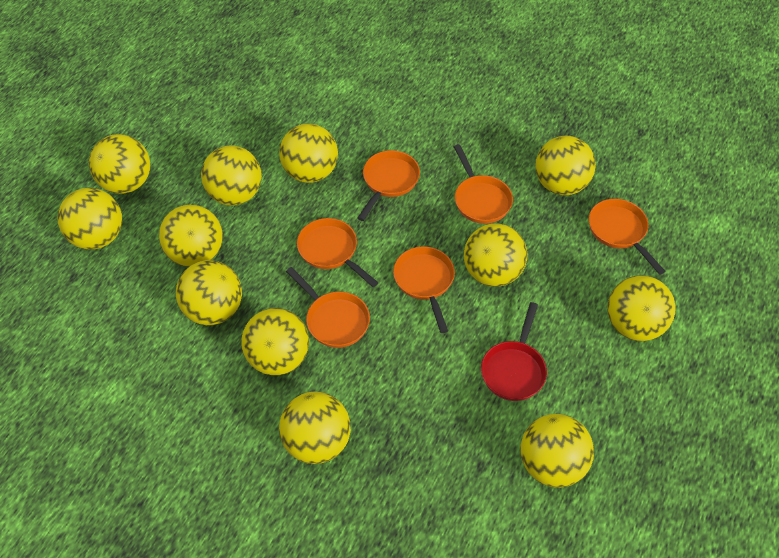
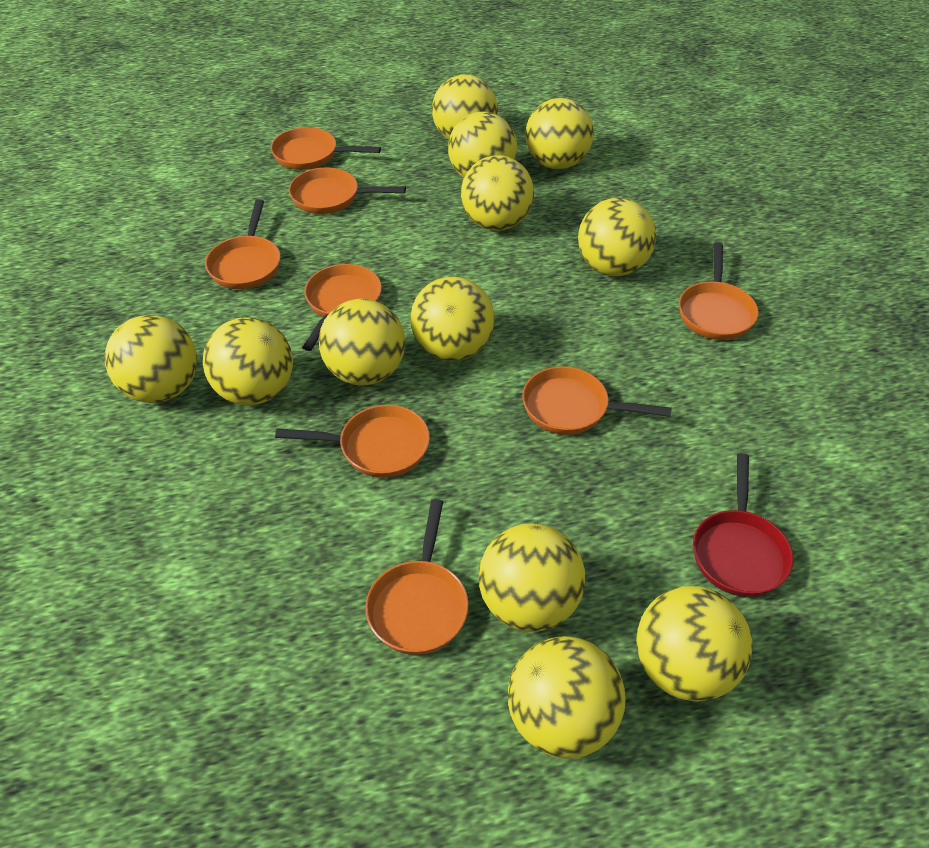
orange pan: [286,267,370,348] [297,218,379,287] [357,150,420,221] [393,246,455,333] [454,144,513,224] [589,199,665,275] = 6 -> [205,199,281,289] [271,127,381,170] [275,405,430,478] [289,167,406,214] [302,264,382,351] [365,499,469,655] [522,366,672,435] [679,242,759,340] = 8

